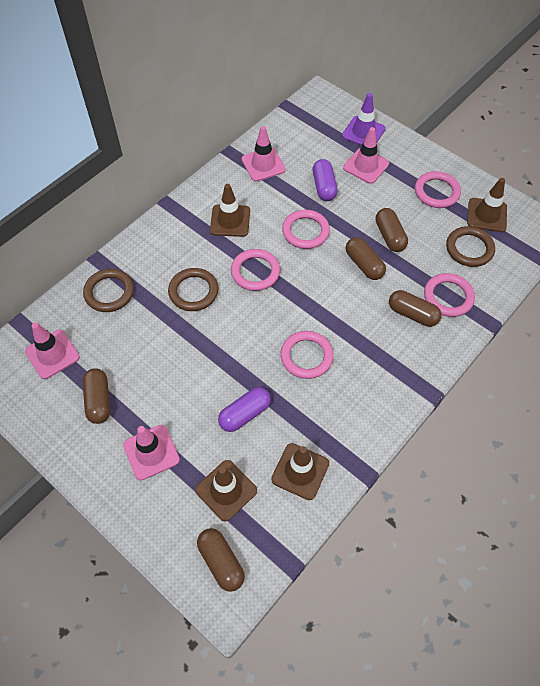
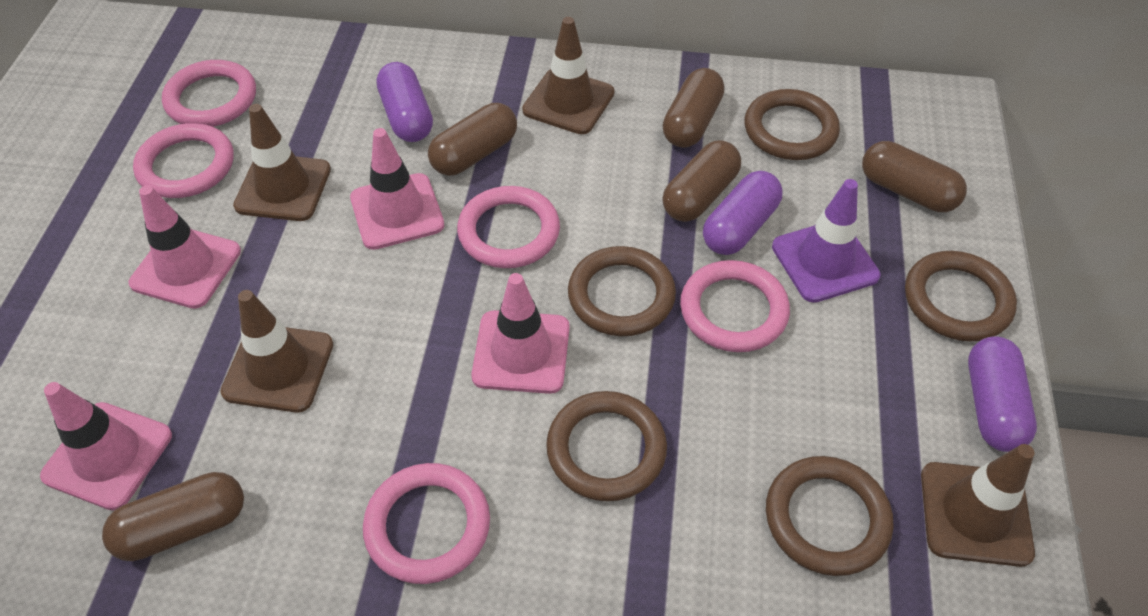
brown ring: [83,269,134,312] [168,268,219,311] [446,226,495,267] = 3 -> [546,391,667,501] [568,246,676,336] [745,89,840,160] [766,456,893,576] [905,251,1017,342] = 5
purple capsule: [218,387,271,432] [313,159,338,201] = 2 -> [377,62,433,142] [703,171,783,255] [968,336,1037,452] = 3

